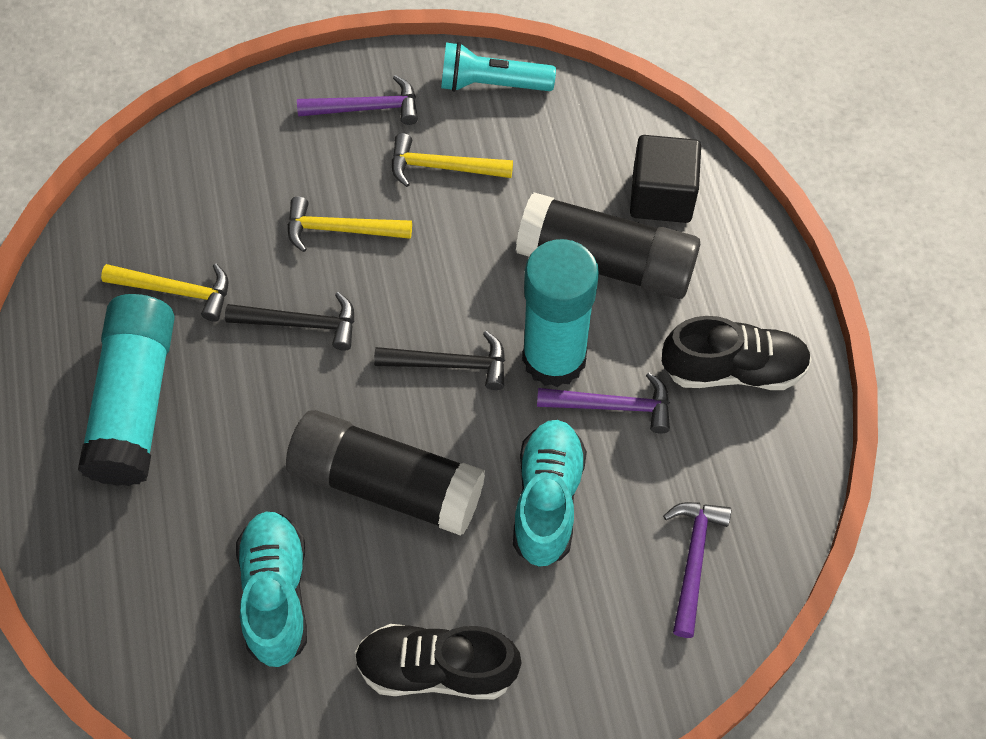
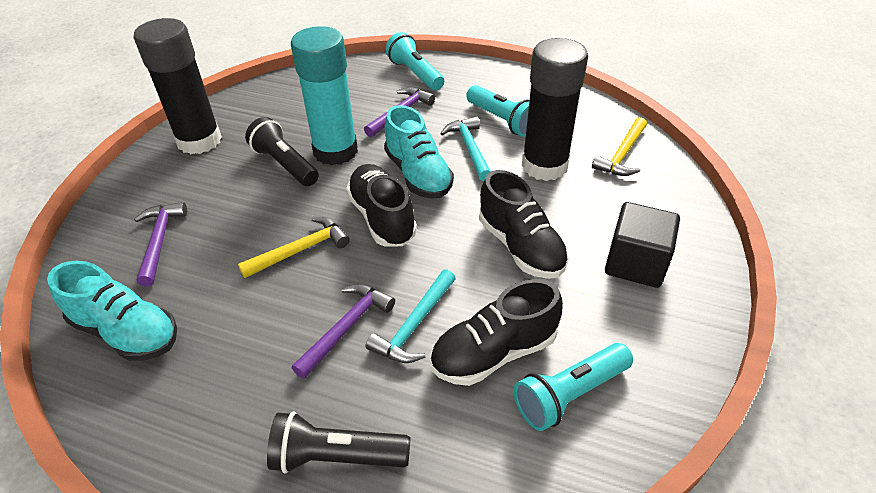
black flashlight: none = 0 -> [245,117,319,186] [267,411,411,473] = 2
black hammer: [225,292,355,351] [374,331,505,390] = 2 -> none = 0
black shoe: [355,624,522,699] [662,316,812,390] = 2 -> [346,164,417,246] [430,279,563,386] [479,170,569,279] = 3
turquoise flashlight: [441,42,556,92] = 1 -> [385,32,444,91] [466,85,529,137] [514,343,633,431] = 3
turquoise glue stick: [78,294,175,486] [522,239,599,387] = 2 -> [291,26,358,166] = 1
turquoise hammer: none = 0 -> [366,269,456,363] [440,116,491,181] = 2
yellow hammer: [101,264,229,322] [288,197,412,252] [392,133,513,187] = 3 -> [238,217,350,278] [592,117,647,176] = 2

